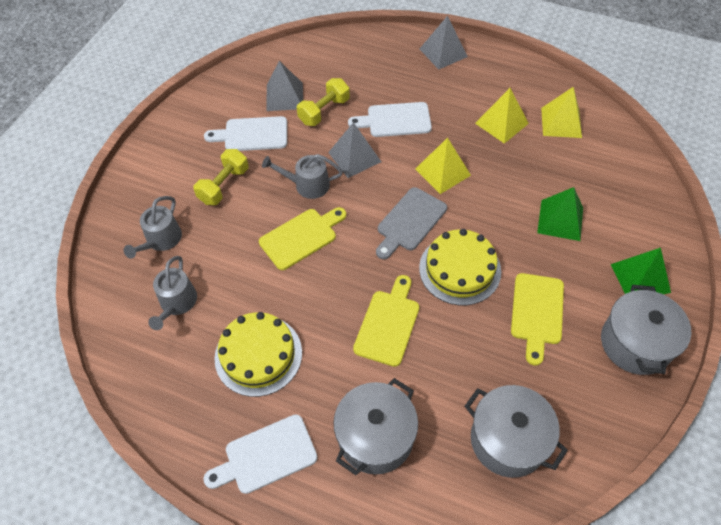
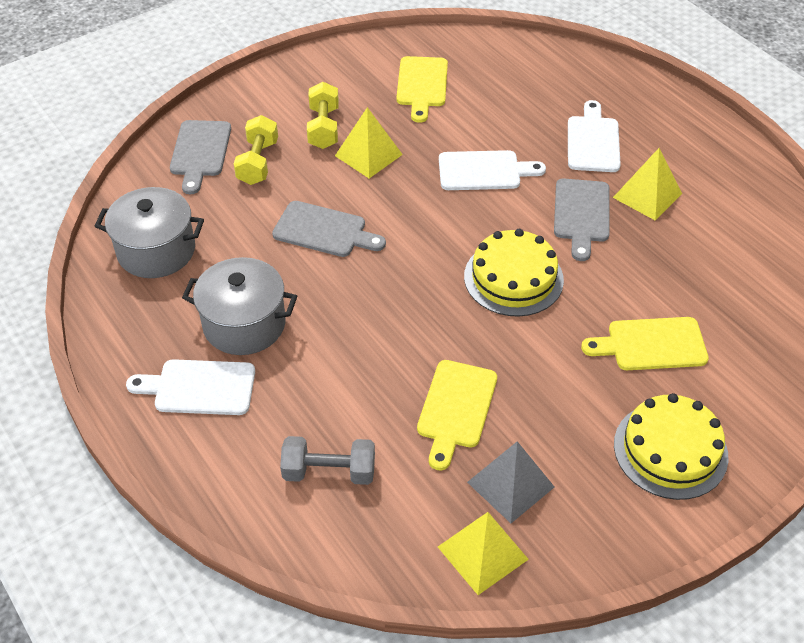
green pyramid: [537,187,583,241] [611,248,671,294] = 2 -> none = 0
grey cutting board: [376,187,447,259] = 1 -> [170,120,231,194] [272,201,386,257] [554,179,610,261] = 3
grey dumbbell: none = 0 -> [280,436,375,485] = 1
grey pot: [333,378,418,475] [464,385,568,478] [601,285,691,375] = 3 -> [95,187,204,278] [182,257,297,355] = 2
grey pyramid: [266,61,303,111] [328,122,381,178] [420,16,468,69] = 3 -> [467,441,554,523] = 1
grey watering can: [124,196,182,259] [148,256,197,330] [262,154,343,199] = 3 -> none = 0

